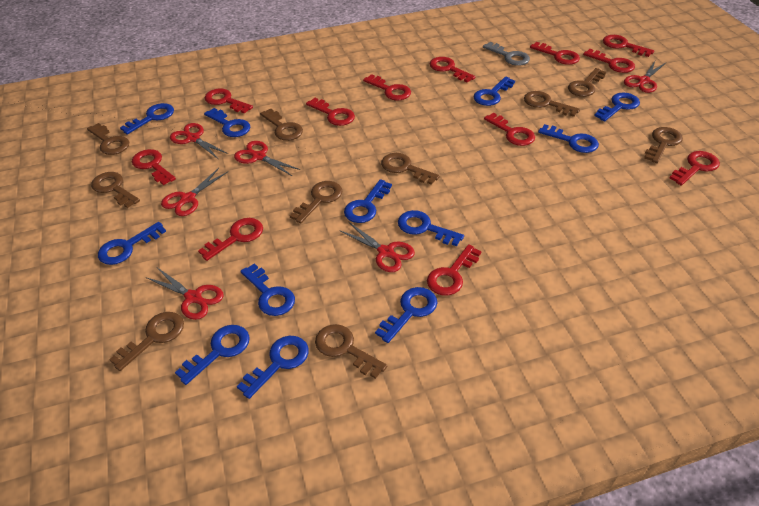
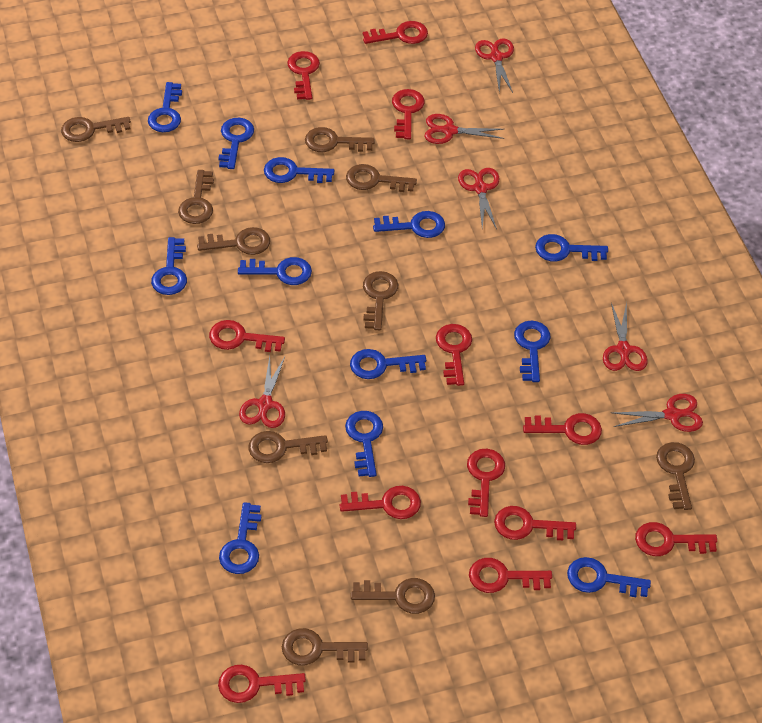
grey key: [483,42,530,66] = 1 -> none = 0

